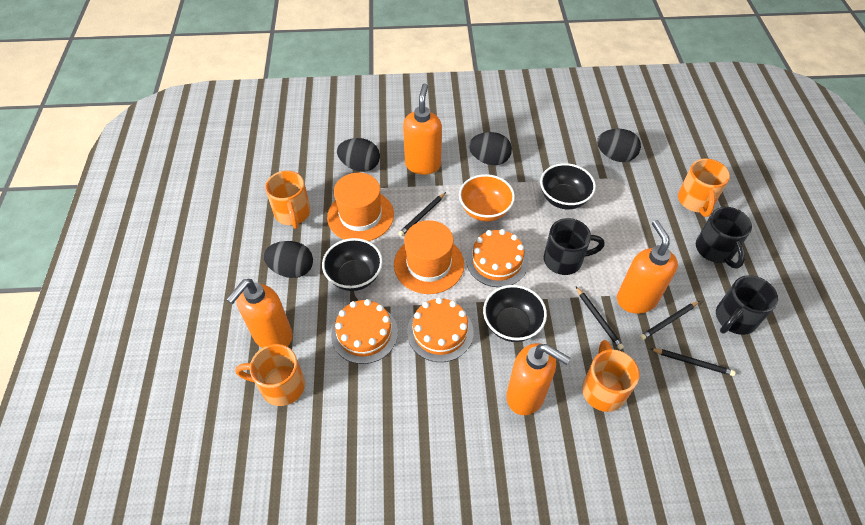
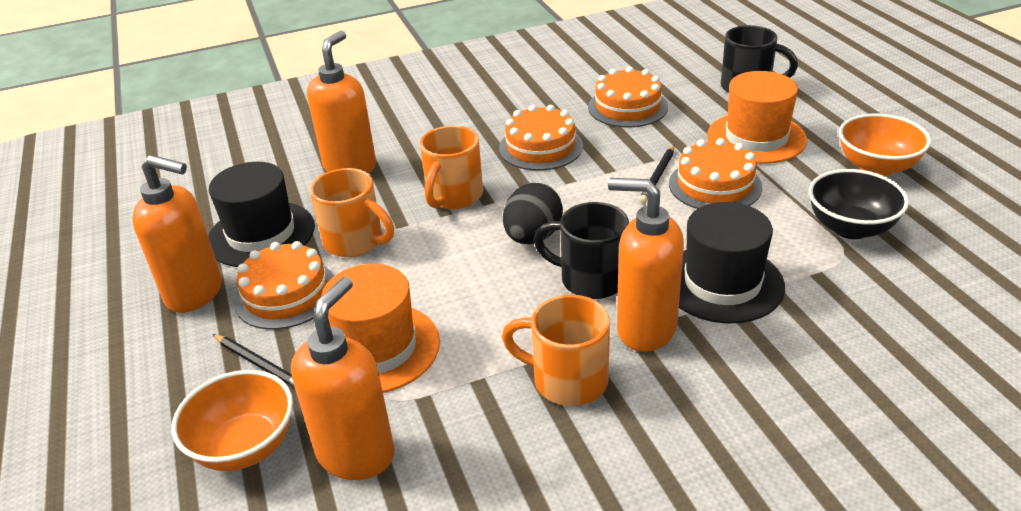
black bowl: [322,238,383,291] [483,285,547,342] [540,163,596,209] = 3 -> [809,169,909,239] = 1
black egg: [263,241,313,278] [337,138,380,172] [469,132,512,165] [597,129,641,162] = 4 -> [503,183,563,244] = 1
black hat: none = 0 -> [208,162,315,267] [679,202,785,323] = 2
black mug: [544,218,605,275] [696,207,752,269] [716,275,778,335] = 3 -> [534,202,629,299] [721,25,798,93] = 2
black pencil: [398,192,446,236] [576,287,624,350] [640,301,699,340] [650,348,736,376] = 4 -> [212,334,295,388] [639,145,675,203] = 2
orange bowl: [459,174,515,222] = 1 -> [171,370,293,471] [839,113,931,176] = 2
orange cake: [331,299,398,364] [407,297,474,362] [466,229,528,287] = 3 -> [234,241,334,330] [499,105,583,171] [588,67,668,128] [669,138,762,209] = 4
orange mug: [235,344,305,406] [265,171,311,229] [582,340,640,412] [678,158,730,217] = 4 -> [310,168,394,257] [420,125,483,209] [502,294,610,406] = 3

